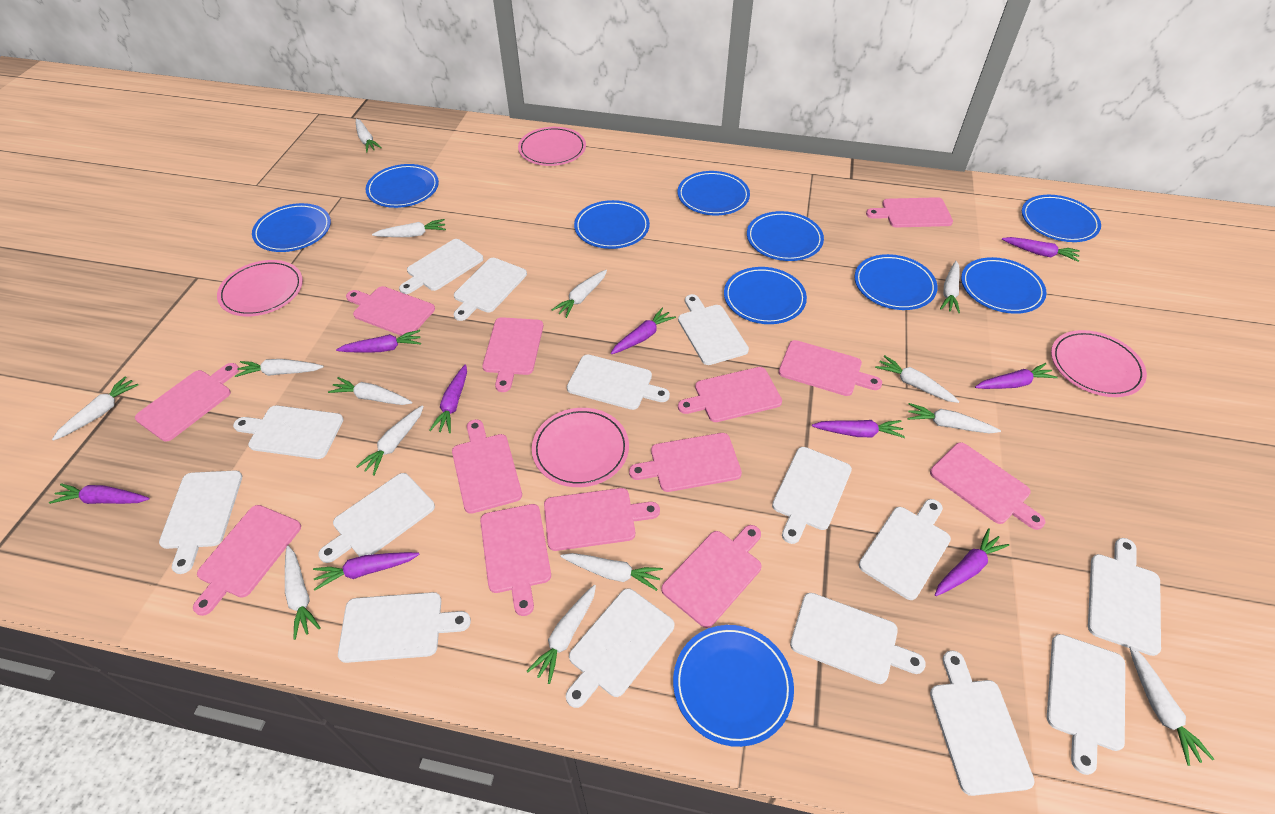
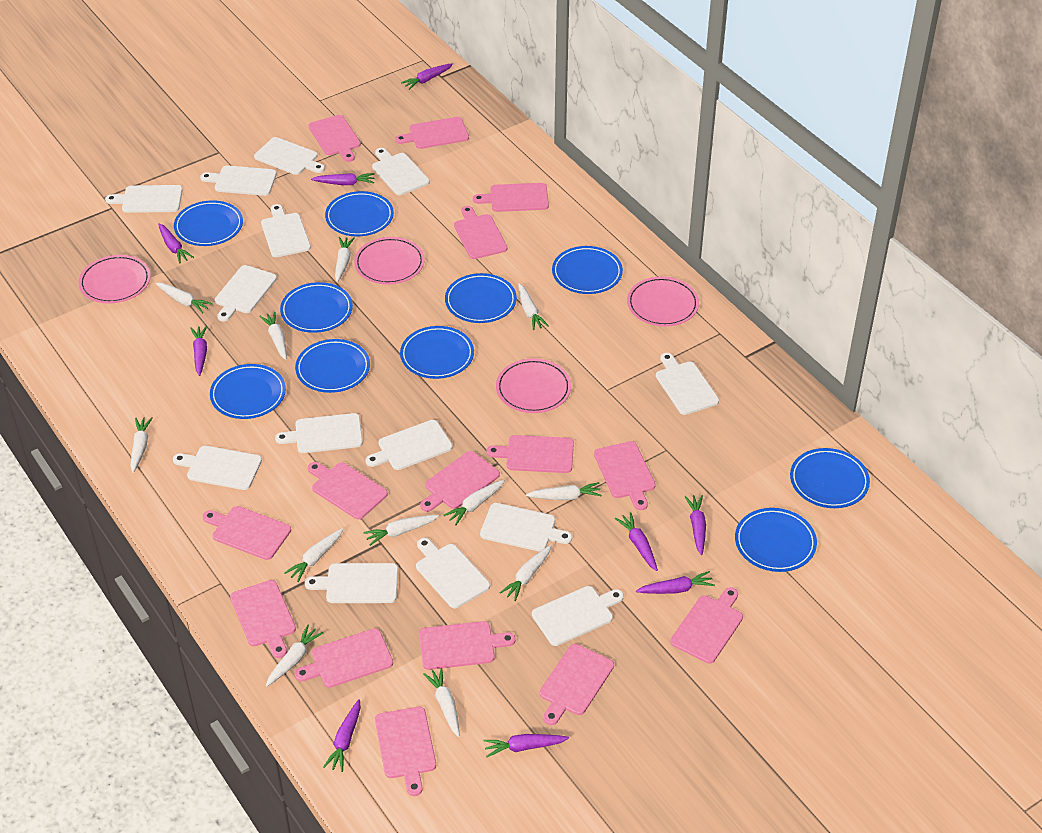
pink cutting board: [135,363,239,441] [193,505,301,616] [346,286,435,336] [452,419,522,514] [480,504,551,616] [482,317,543,392] [544,488,660,551] [629,433,742,492] [661,525,761,628] [678,367,782,422] [779,340,882,396] [866,197,953,227] [930,442,1045,530] = 13 -> [203,506,291,560] [230,580,296,658] [295,629,393,688] [308,115,361,162] [308,462,388,519] [375,707,436,796] [395,117,469,149] [419,621,516,670] [420,451,500,512] [454,206,507,259] [473,183,549,212] [487,435,574,473] [540,644,614,725] [594,441,656,510] [670,587,743,664] = 15
white carrot: [52,376,138,441] [235,359,324,377] [285,546,321,640] [328,377,412,405] [356,118,382,152] [356,405,424,476] [372,219,446,237] [527,585,596,684] [552,270,607,318] [560,553,663,591] [875,355,960,403] [907,403,1001,434] [940,261,960,313] [1129,646,1214,766] = 14 -> [130,417,153,473] [156,283,213,314] [259,312,287,360] [266,625,323,686] [284,528,343,582] [335,237,355,282] [364,515,439,546] [423,668,460,737] [443,480,505,525] [500,545,551,601] [518,283,549,330] [526,482,602,500] = 12
white cutting board: [159,470,242,574] [233,405,344,459] [318,473,435,563] [338,592,471,663] [399,239,483,294] [454,258,527,321] [566,588,674,708] [567,354,670,410] [678,294,749,365] [772,447,852,544] [790,593,926,684] [859,499,951,600] [930,650,1035,796] [1047,634,1125,775] [1088,538,1161,656] = 15 -> [105,185,183,213] [173,446,262,490] [200,165,277,196] [215,265,277,322] [254,137,325,175] [261,204,311,257] [275,413,363,453] [305,563,398,603] [365,420,453,470] [372,148,430,195] [416,538,490,608] [480,503,572,552] [532,586,624,646] [656,353,719,415] = 14

